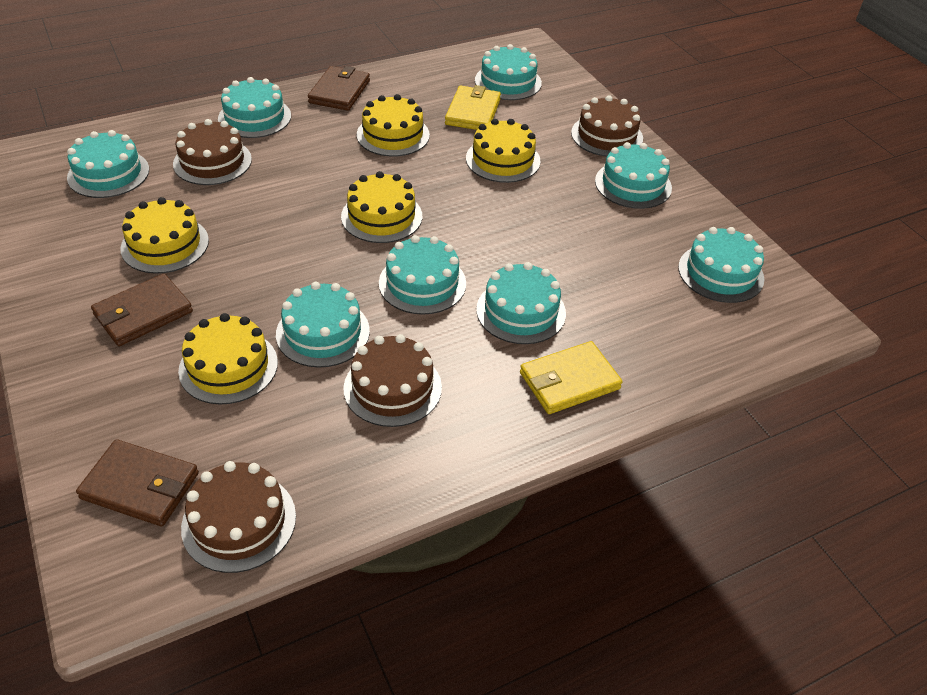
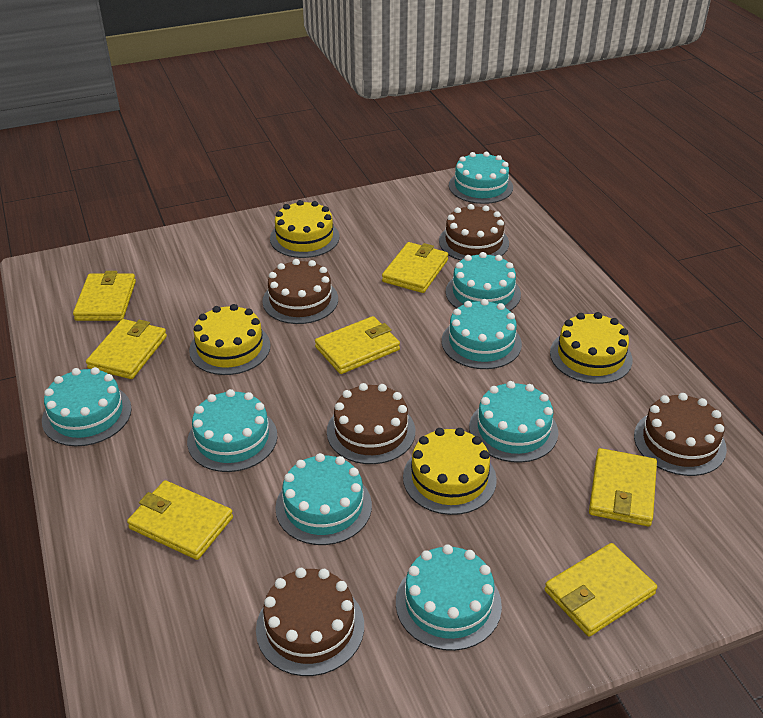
brown cake: [173,119,252,185] [181,461,296,573] [343,334,442,427] [571,95,643,157] = 4 -> [256,568,364,676] [262,259,338,324] [327,383,415,464] [439,204,509,260] [634,393,727,476] = 5
brown wallet: [76,439,199,526] [91,273,193,346] [308,66,370,111] = 3 -> none = 0
yellow cake: [120,197,209,274] [178,313,278,404] [341,171,422,243] [357,94,430,157] [466,119,541,183] = 5 -> [189,304,270,375] [270,200,340,258] [403,428,497,515] [550,312,632,384] = 4
yellow wallet: [445,85,501,130] [520,341,622,414] = 2 -> [73,271,136,321] [86,319,167,379] [127,480,233,560] [315,316,400,374] [382,242,448,293] [545,543,657,637] [589,448,657,527] = 7

